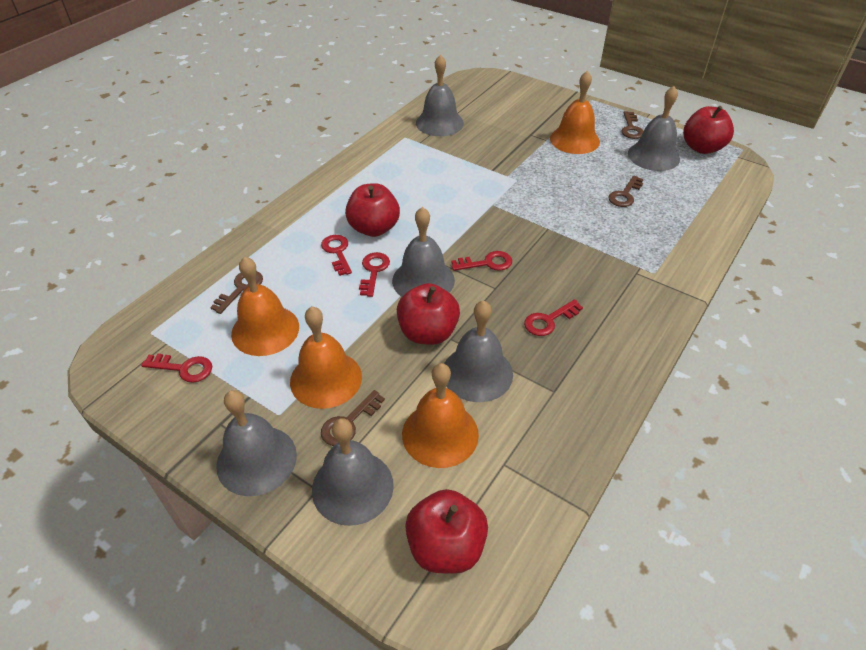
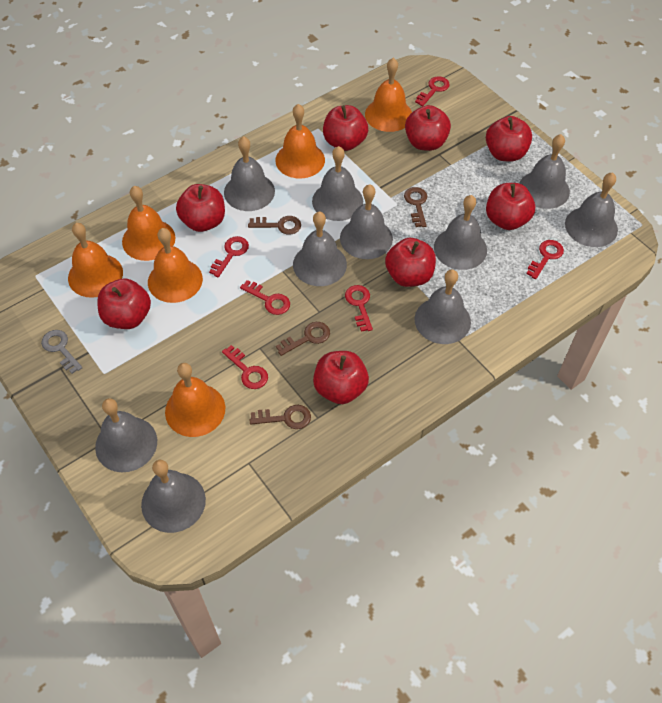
grey bell: [216,390,297,496] [312,418,394,526] [392,207,455,297] [416,55,464,136] [444,300,513,402] [628,86,680,171] = 6 -> [95,398,157,472] [141,460,206,533] [224,136,275,211] [293,212,347,286] [312,146,363,221] [340,184,393,259] [415,270,471,344] [434,195,487,270] [520,134,570,209] [565,172,618,247] = 10
grey key: none = 0 -> [41,330,82,374] = 1
orange bell: [231,257,299,356] [290,307,362,409] [402,363,479,468] [550,70,600,154] = 4 -> [68,223,123,298] [122,186,175,261] [148,228,203,303] [165,363,225,437] [275,104,325,178] [365,58,412,132] = 6
red apple: [345,183,400,237] [397,283,460,345] [405,489,488,574] [683,106,734,154] = 4 -> [97,279,151,329] [176,184,225,232] [313,351,369,404] [323,105,368,151] [385,238,436,287] [405,105,451,151] [486,116,532,162] [486,183,535,230] = 8
red key: [141,354,212,383] [321,235,352,276] [359,252,390,297] [451,251,512,271] [524,299,583,336] = 5 -> [209,236,249,277] [222,345,268,389] [240,280,290,315] [345,285,373,332] [415,76,450,106] [527,240,564,279] = 6

